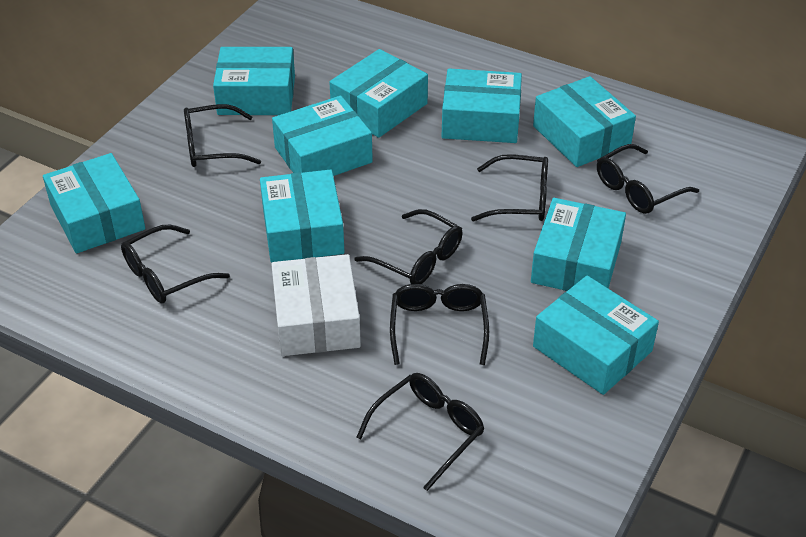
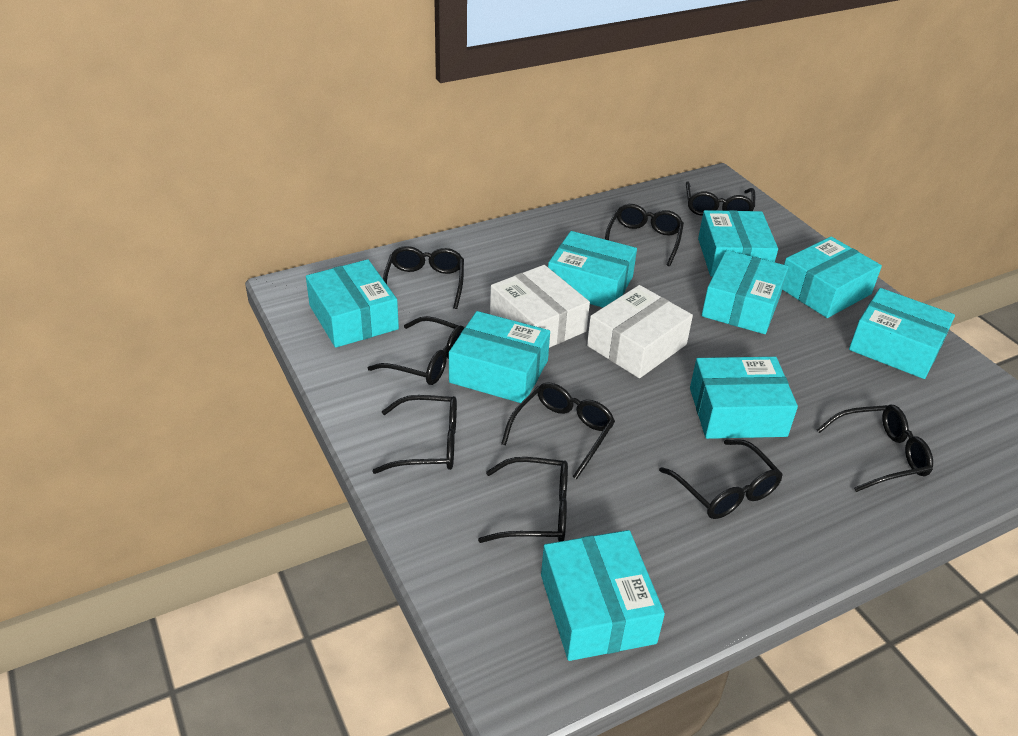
black glasses: [121,225,230,303] [184,104,261,167] [354,209,463,284] [356,373,485,491] [390,284,489,365] [471,154,548,221] [597,144,699,214] = 7 -> [368,316,464,385] [372,395,457,474] [383,246,464,309] [478,457,568,543] [501,383,615,479] [605,204,684,266] [659,439,783,519] [686,181,755,216] [817,405,933,492] = 9
white box: [271,254,361,356] = 1 -> [490,265,590,348] [587,285,693,378] = 2

